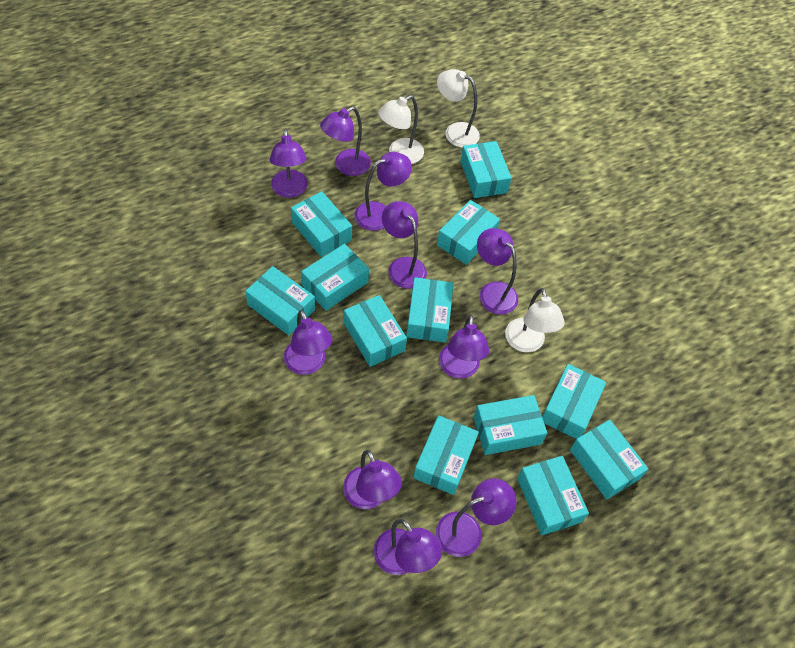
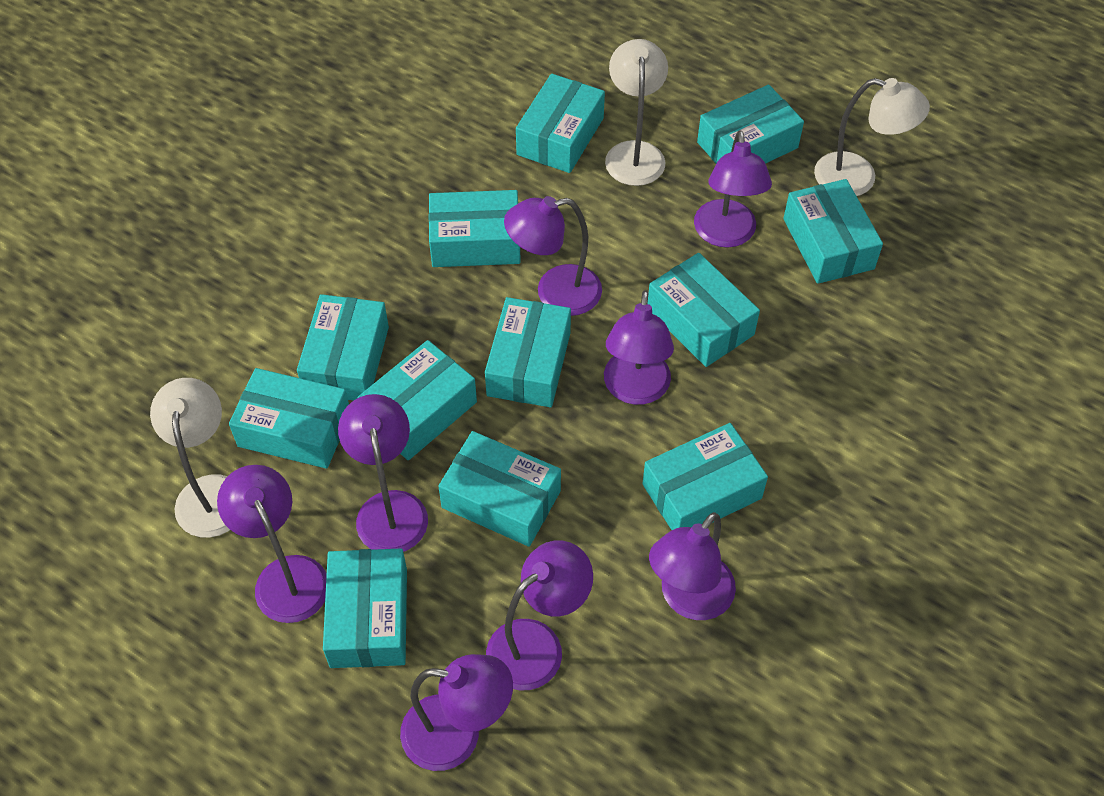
purple lamp: [270,129,308,198] [284,310,332,375] [320,107,371,176] [343,450,402,509] [354,152,412,231] [374,519,442,575] [382,201,427,289] [436,478,516,557] [439,315,489,379] [477,228,518,314] = 10 -> [217,465,327,623] [338,394,428,552] [400,654,513,771] [486,540,593,691] [504,196,602,316] [604,290,674,405] [649,512,736,620] [694,130,772,248] = 8

